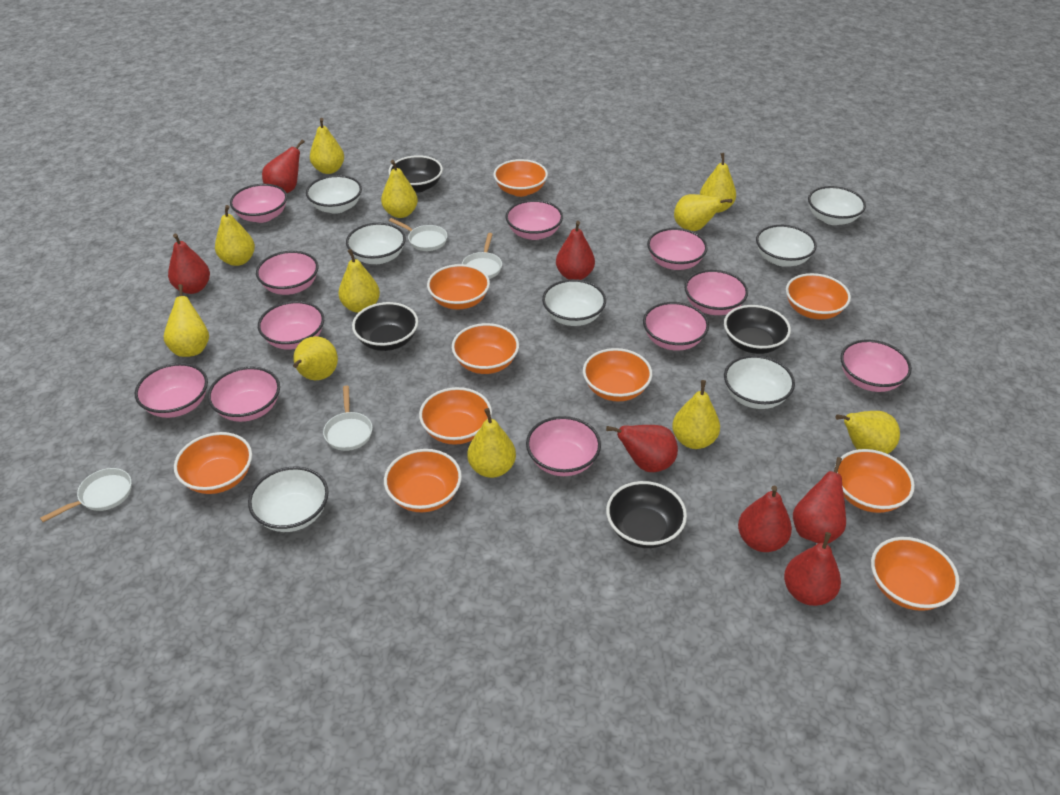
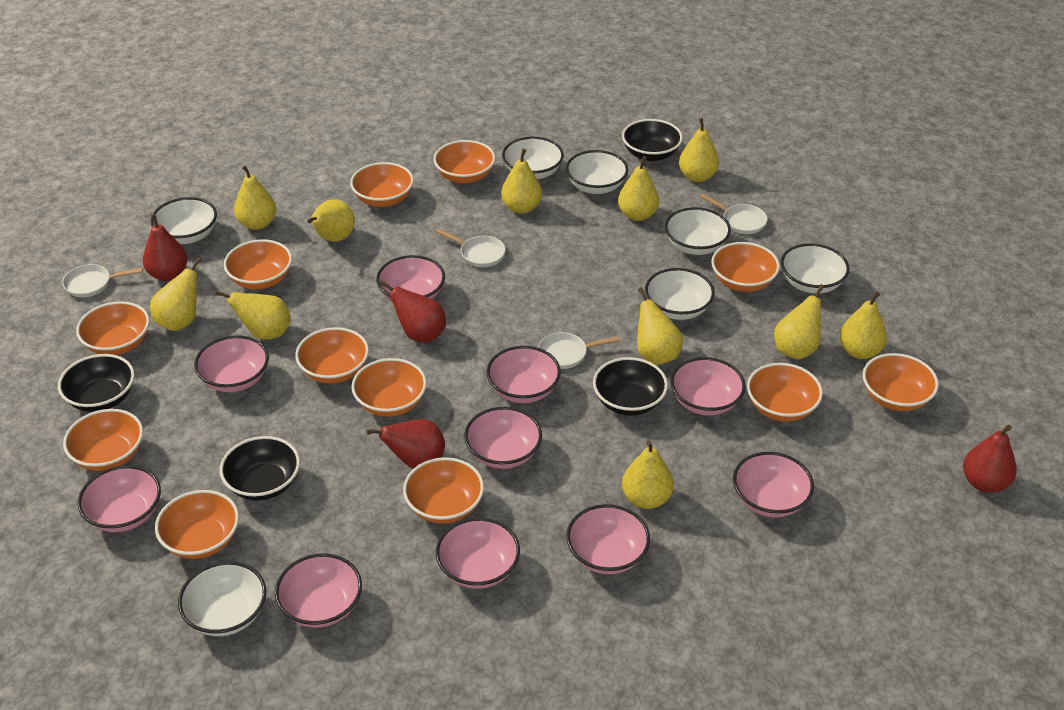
orange bowl: [174,432,252,494] [384,449,462,512] [419,387,492,445] [427,264,490,310] [452,323,519,374] [493,159,548,197] [583,348,652,401] [786,273,851,319] [835,449,915,513] [871,537,959,611] = 10 -> [63,409,143,471] [76,301,150,355] [155,490,239,559] [224,239,292,289] [295,327,369,384] [350,162,414,207] [351,358,427,417] [403,457,484,524] [434,140,496,184] [711,242,780,292] [747,363,823,422] [863,353,939,411] = 12
pink bowl: [135,363,208,418] [208,367,280,422] [230,184,287,223] [256,251,318,295] [258,301,324,350] [505,200,563,240] [526,416,601,476] [643,302,709,351] [647,228,708,270] [684,270,748,315] [840,340,912,392] = 11 -> [77,465,161,532] [194,335,269,392] [275,553,362,628] [376,255,445,301] [436,518,520,589] [464,407,542,469] [486,346,561,403] [566,504,650,575] [670,357,746,416] [733,452,814,518] = 10
red pear: [168,233,210,294] [262,139,305,193] [556,221,595,280] [606,425,678,472] [738,485,792,552] [784,532,841,606] [793,457,846,544] = 7 -> [143,214,188,281] [366,419,445,468] [380,280,446,342] [963,425,1017,493] = 4

